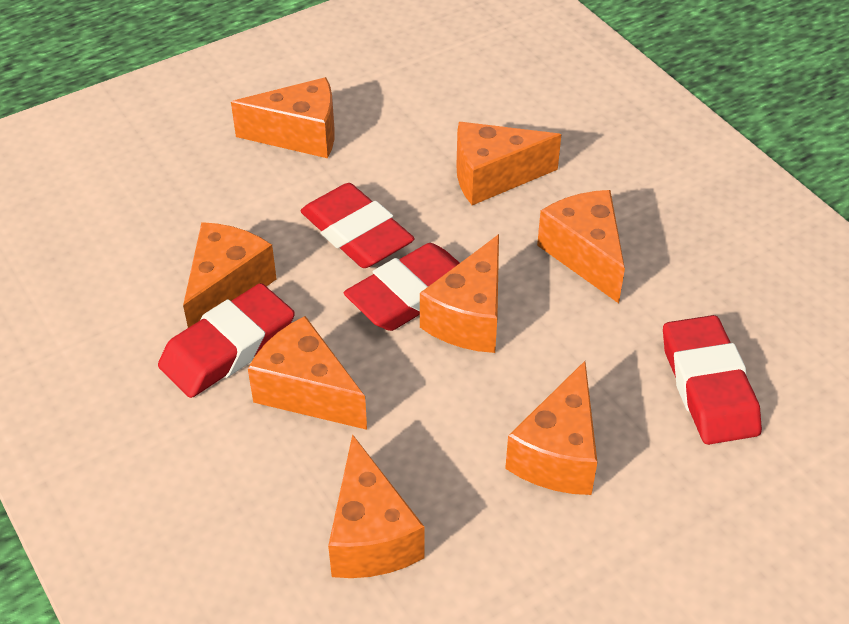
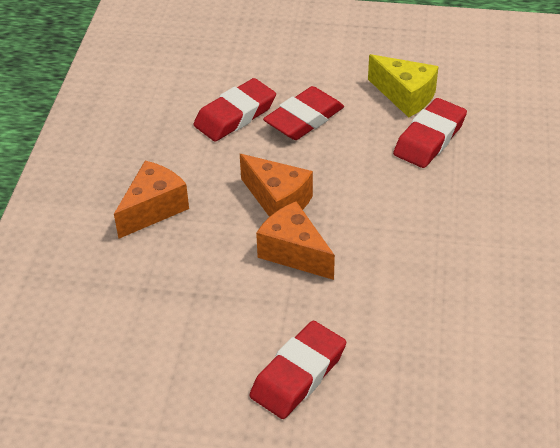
orange cheese: [183,222,277,328] [231,77,335,158] [248,316,367,430] [328,434,424,578] [420,234,499,353] [456,122,561,205] [505,361,597,495] [537,190,625,303] = 8 -> [114,161,189,239] [240,154,313,217] [256,201,335,280] = 3
yellow cheese: none = 0 -> [368,54,439,117] = 1

